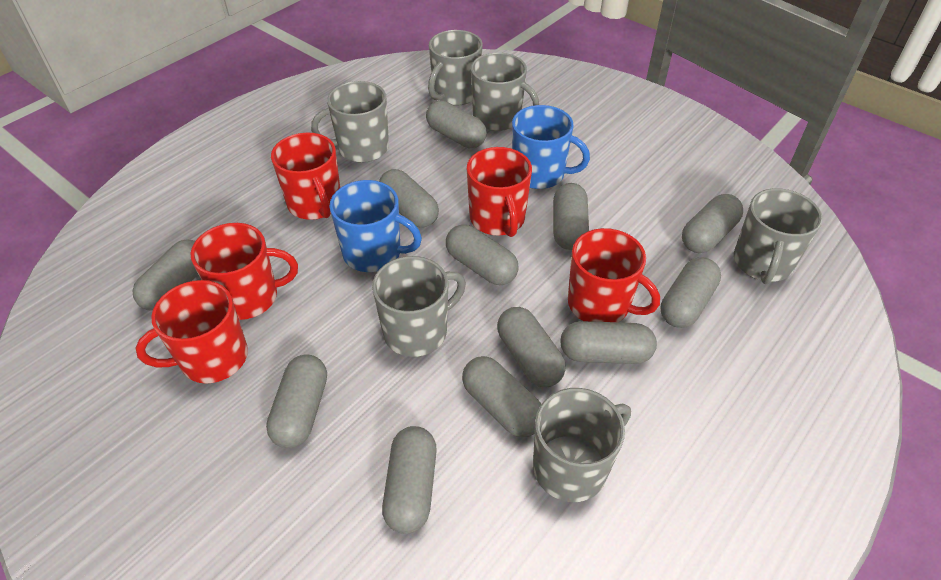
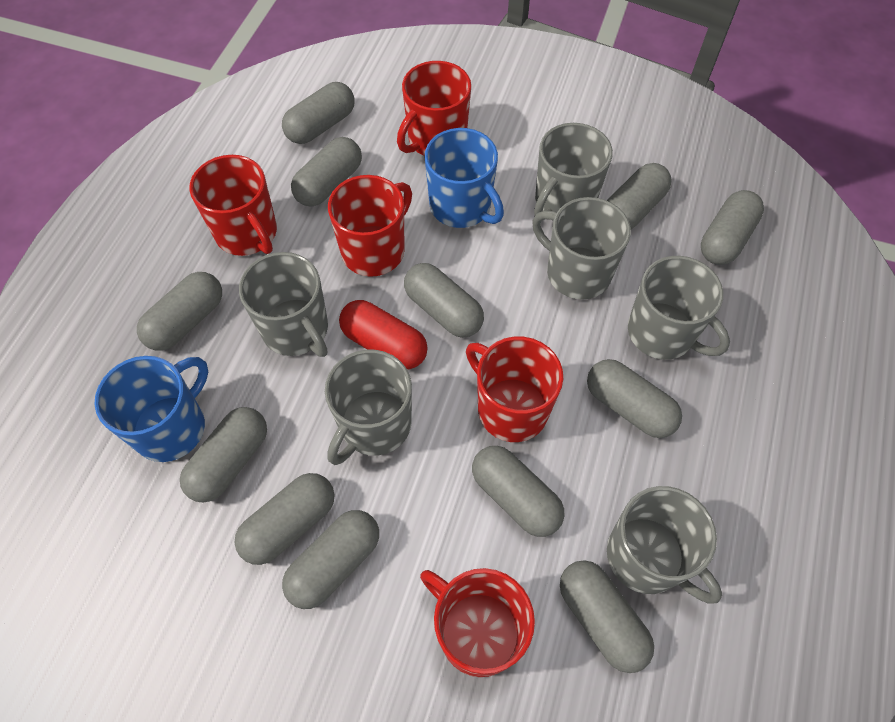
red capsule: none = 0 -> [339,300,428,369] = 1

